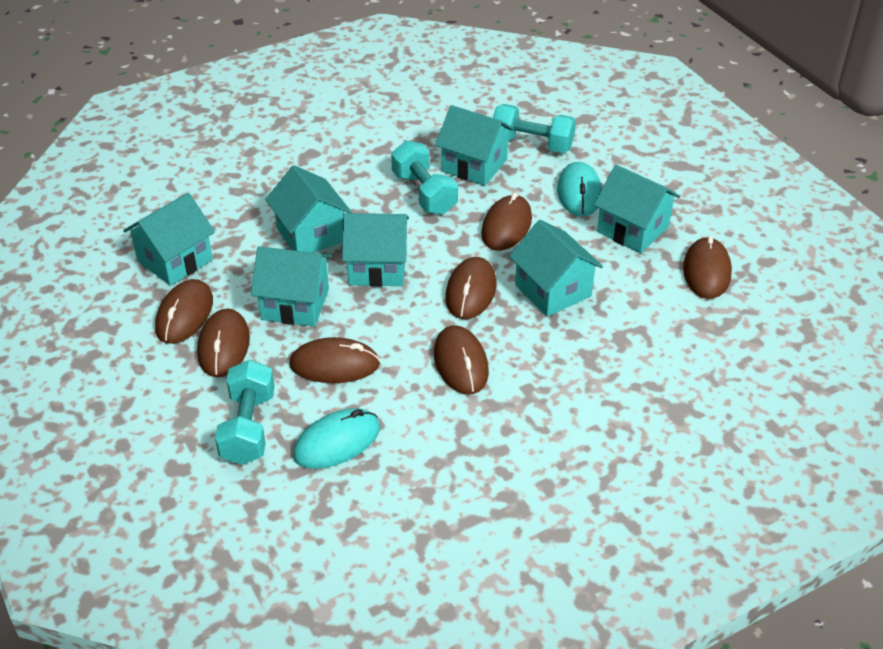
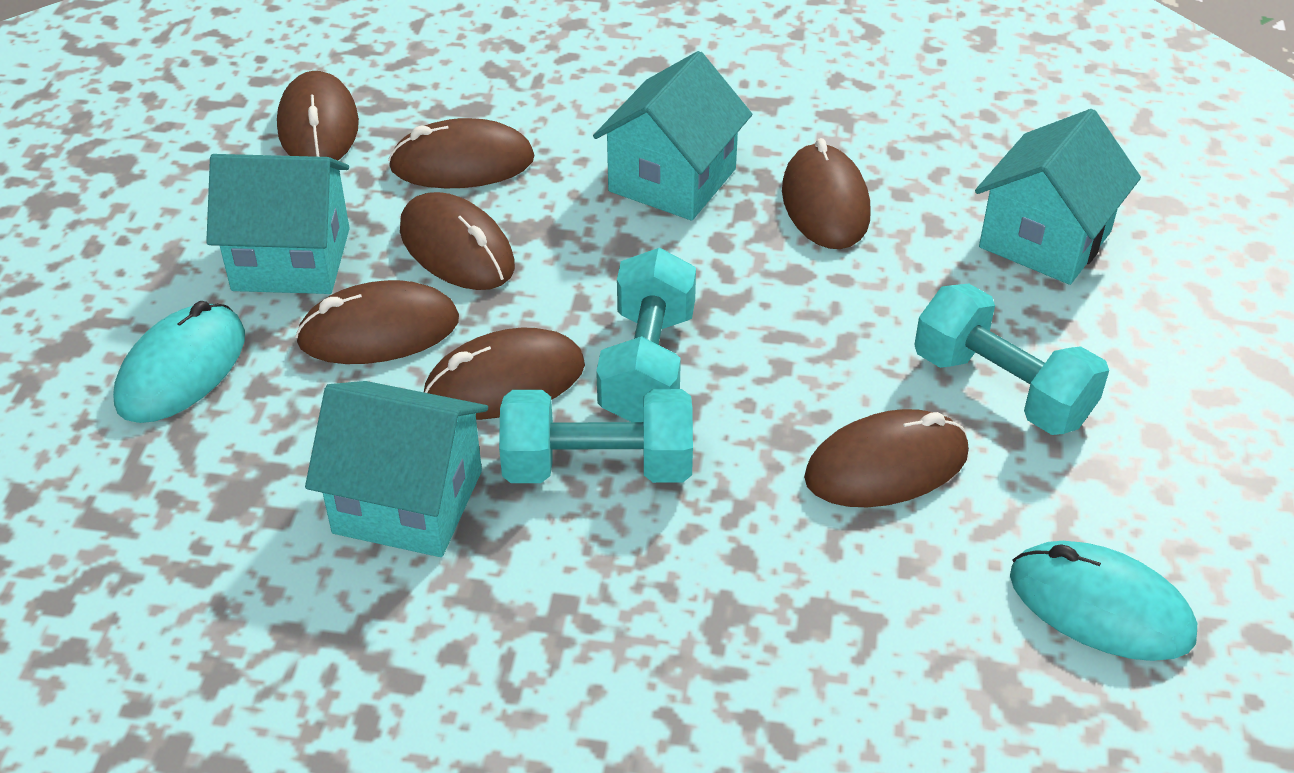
turquoise house: [123,193,215,286] [251,246,332,327] [265,165,351,253] [342,213,409,287] [435,105,514,186] [509,220,603,317] [594,165,681,253] = 7 -> [206,154,350,294] [305,381,488,557] [593,51,752,220] [975,109,1141,285] = 4

